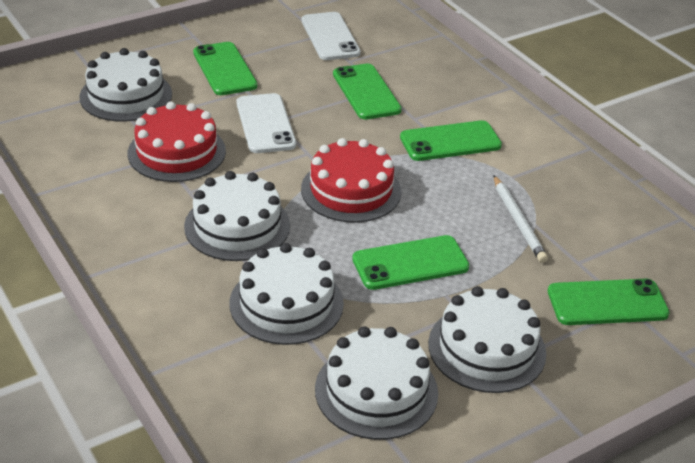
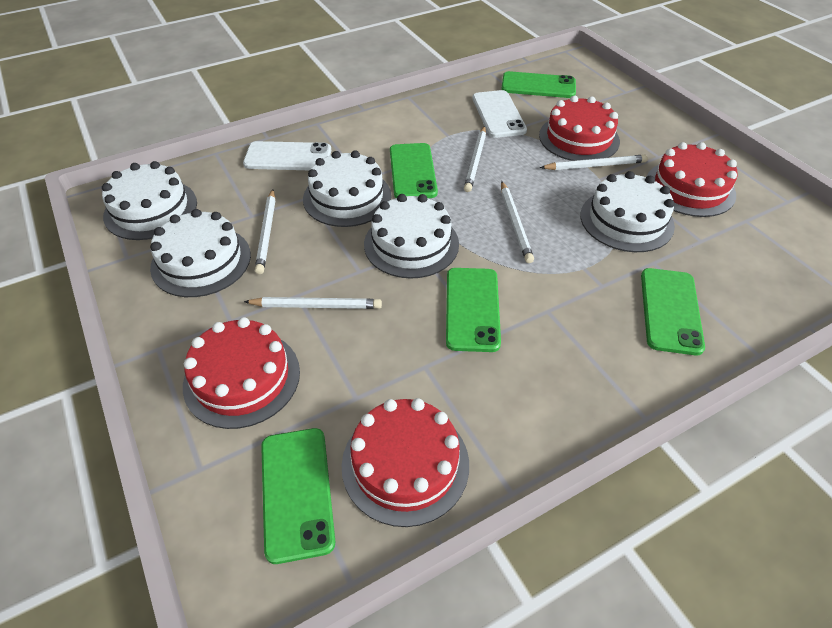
red cake: [128,102,226,182] [301,138,402,223] = 2 -> [183,317,300,429] [342,398,469,527] [539,95,620,161] [646,142,738,217] = 4
white pencil: [494,176,548,263] = 1 -> [244,297,382,309] [255,189,275,274] [464,126,486,192] [501,181,534,263] [540,155,648,170] = 5

